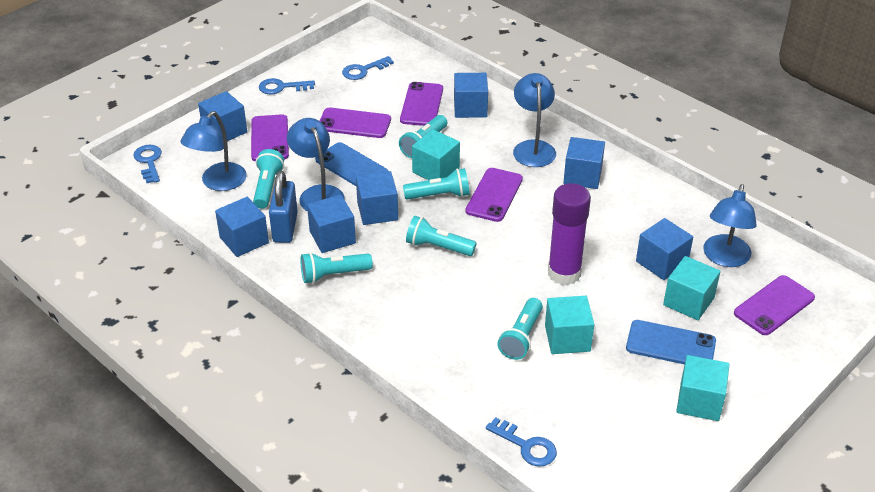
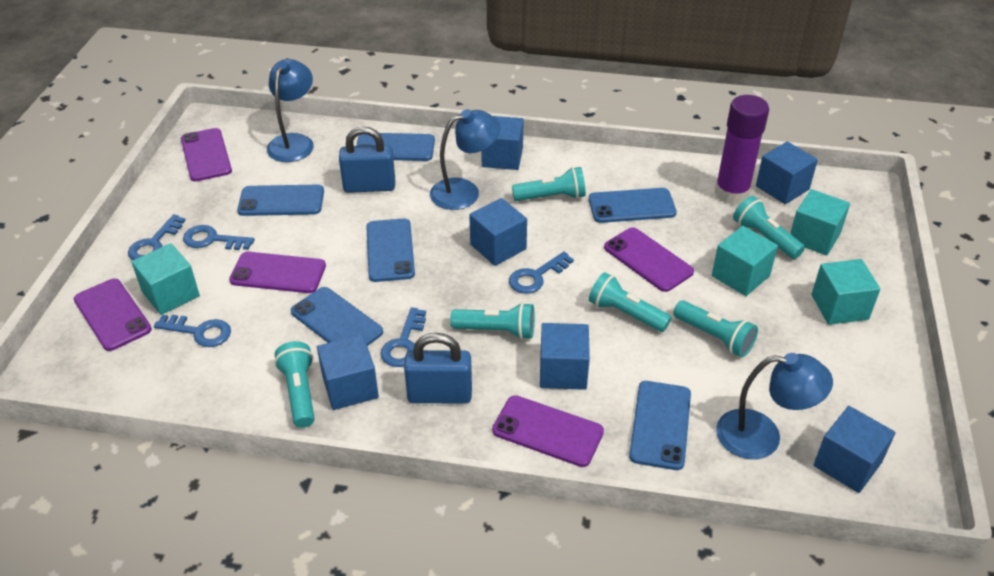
blue cube: [198,91,247,141] [215,197,269,257] [307,195,356,253] [356,171,398,225] [454,73,488,118] [563,137,605,189] [636,218,693,280] = 7 -> [317,334,379,410] [469,198,527,266] [481,116,524,170] [540,323,590,390] [756,142,818,204] [814,406,896,493] = 6
blue key: [133,145,162,183] [259,78,315,94] [342,56,394,80] [486,417,557,467] = 4 -> [128,214,186,260] [154,315,231,347] [183,225,255,250] [380,307,426,367] [509,251,574,294] = 5
blue lamp: [180,111,247,191] [287,118,345,212] [513,73,556,167] [703,184,757,267] = 4 -> [267,59,314,162] [430,109,500,210] [716,353,833,459] = 3
blue padlock: [269,171,298,243] = 1 -> [339,127,395,193] [404,333,472,404] = 2
blue phone: [315,142,388,186] [626,320,716,364] = 2 -> [237,185,324,216] [291,287,383,346] [356,133,435,161] [366,219,415,282] [589,188,677,223] [629,381,691,470] = 6

